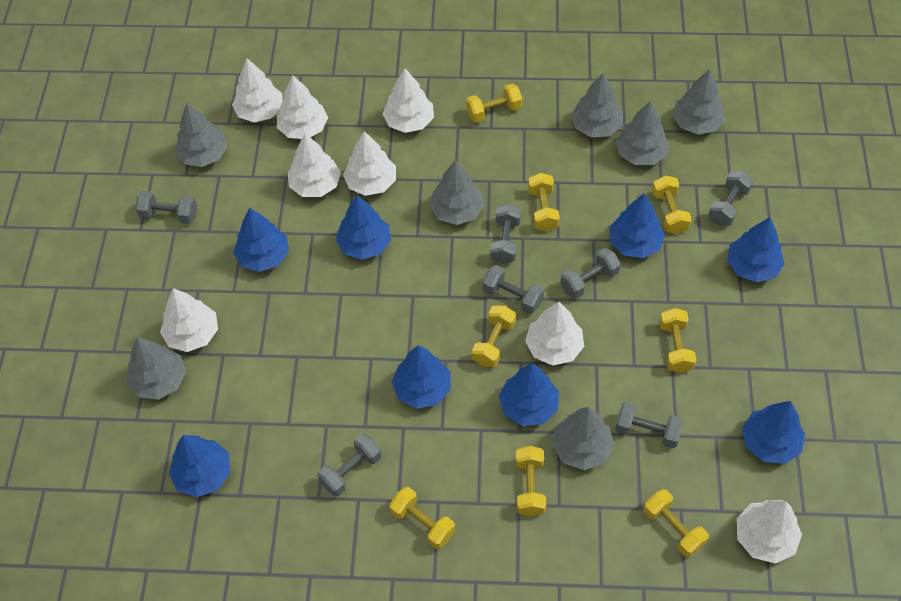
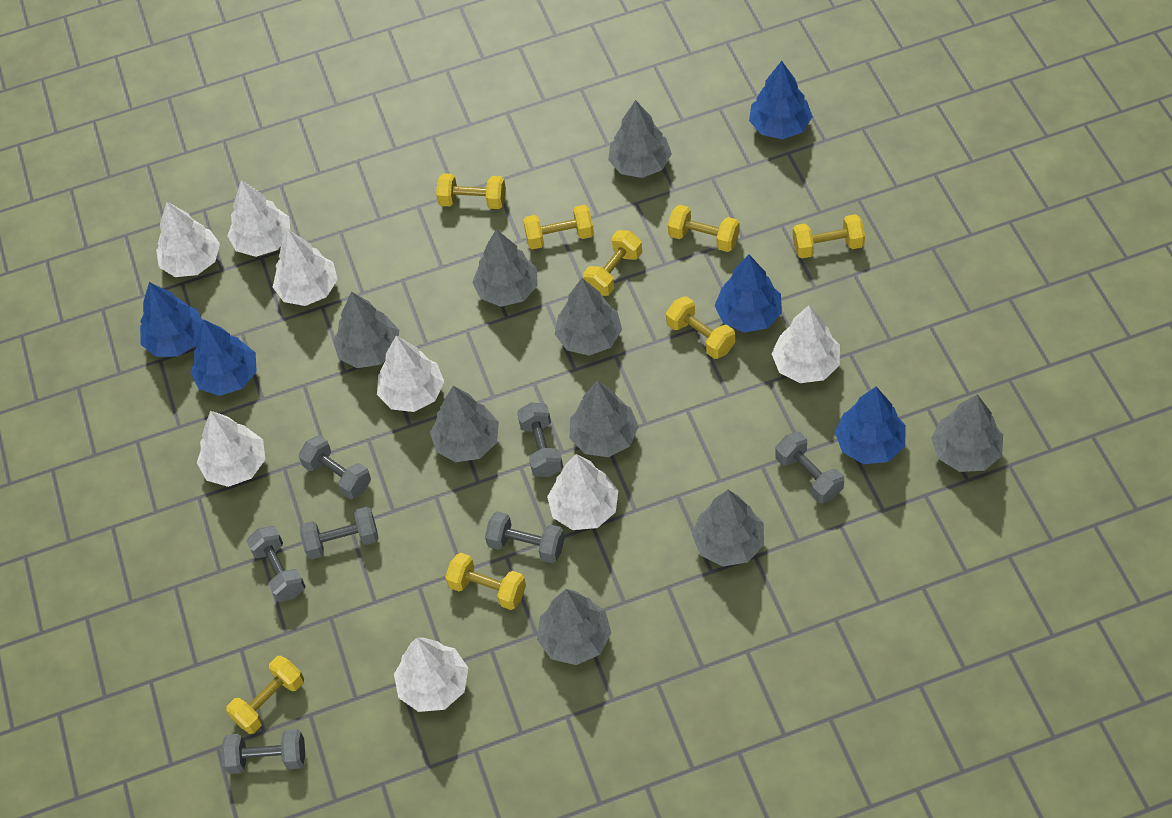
blue tree: [169,435,231,497] [233,208,289,272] [336,195,391,260] [392,345,451,409] [499,363,559,426] [609,193,665,258] [727,217,785,282] [742,401,805,464] = 8 -> [140,282,203,357] [190,319,257,396] [715,255,782,333] [749,61,813,139] [835,387,906,464] = 5
grey tree: [126,337,186,400] [175,103,228,167] [429,160,484,225] [552,407,614,470] [571,73,623,137] [616,101,669,165] [672,69,725,135] = 7 -> [333,292,399,368] [430,386,499,462] [472,229,538,307] [537,589,611,665] [555,278,622,356] [570,380,639,457] [608,100,672,178] [692,490,764,567] [931,394,1003,472] = 9

